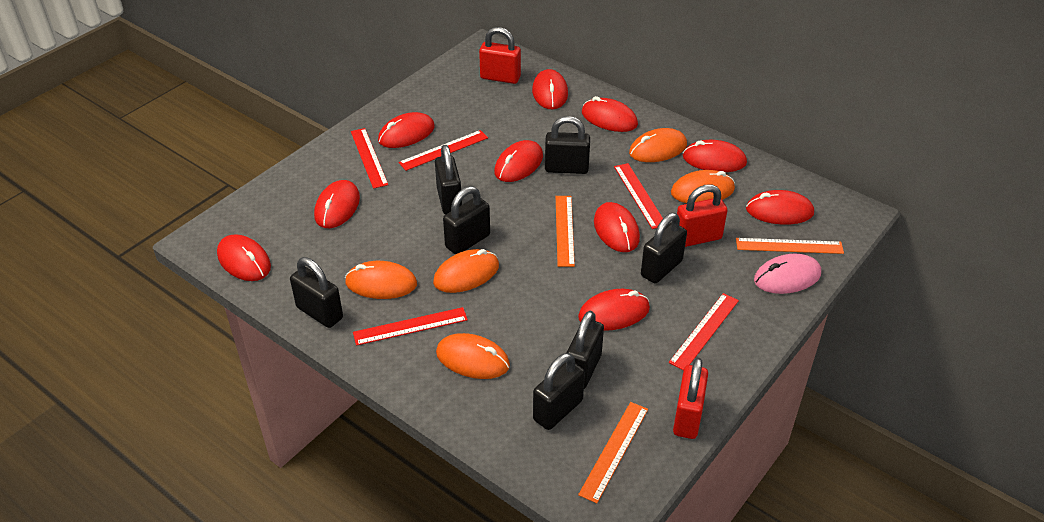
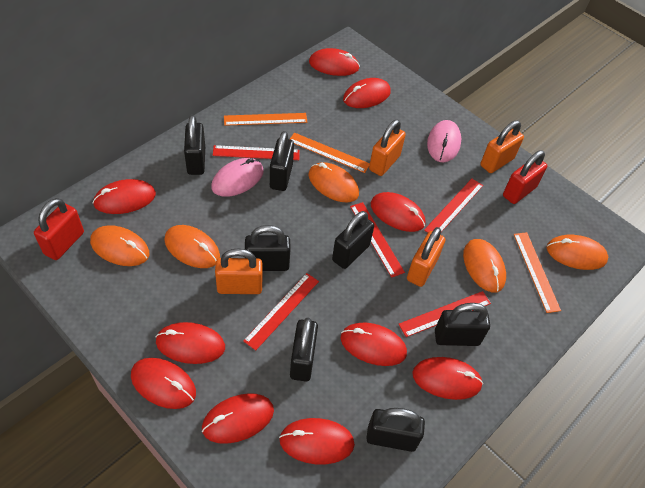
orange padlock: none = 0 -> [215,249,262,294] [369,119,406,176] [407,227,445,287] [480,120,524,173] = 4
pink mouse: [754,254,821,294] = 1 -> [211,158,264,197] [427,120,461,162] = 2
red padlock: [479,27,521,84] [673,357,708,439] [677,184,728,247] = 3 -> [34,198,84,260] [503,150,547,204] = 2

